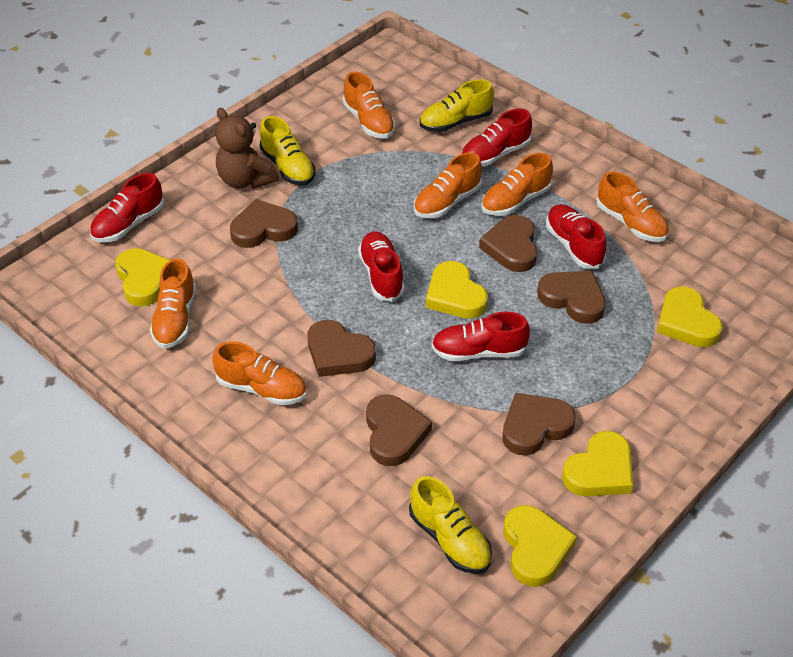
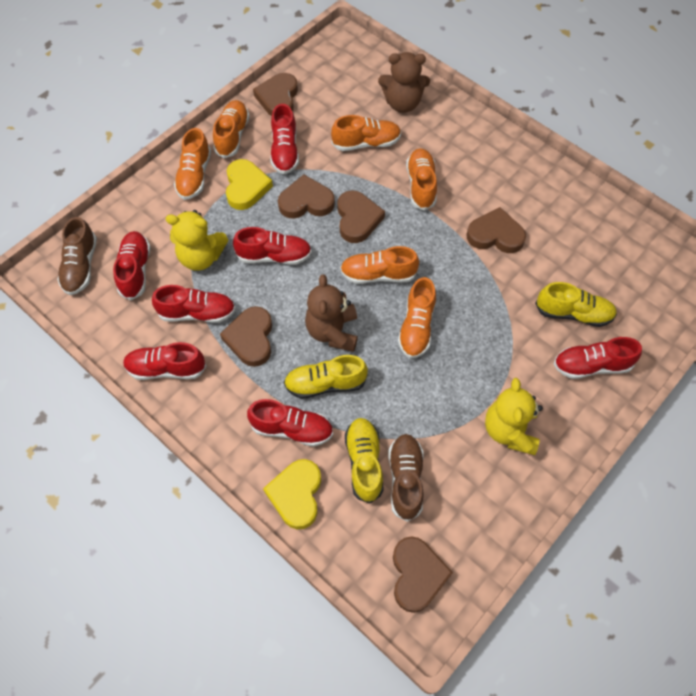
brown shoe: none = 0 -> [57,217,97,295] [388,434,424,522] = 2
brown teddy bear: [216,108,279,189] = 1 -> [305,274,358,352] [378,52,430,113] = 2
red shoe: [90,173,164,242] [358,231,405,302] [431,312,530,361] [461,109,532,167] [546,204,606,269] = 5 -> [113,231,150,300] [123,342,207,380] [152,285,235,323] [233,227,312,265] [247,399,333,447] [270,104,299,174] [554,337,642,379] = 7
yellow heart: [115,248,170,306] [426,261,488,319] [504,505,577,587] [562,431,633,496] [657,286,723,347] = 5 -> [226,159,273,210] [263,459,321,529] = 2
yellow teddy bear: none = 0 -> [166,210,228,271] [485,378,543,455] = 2

